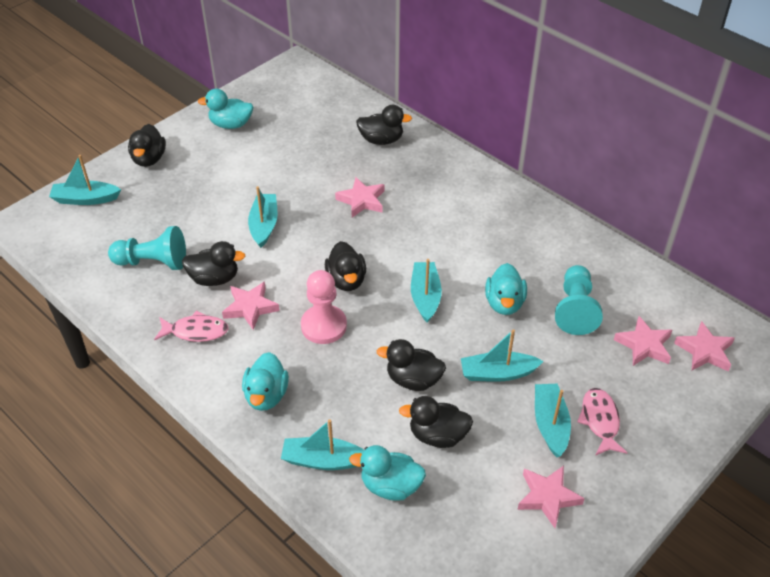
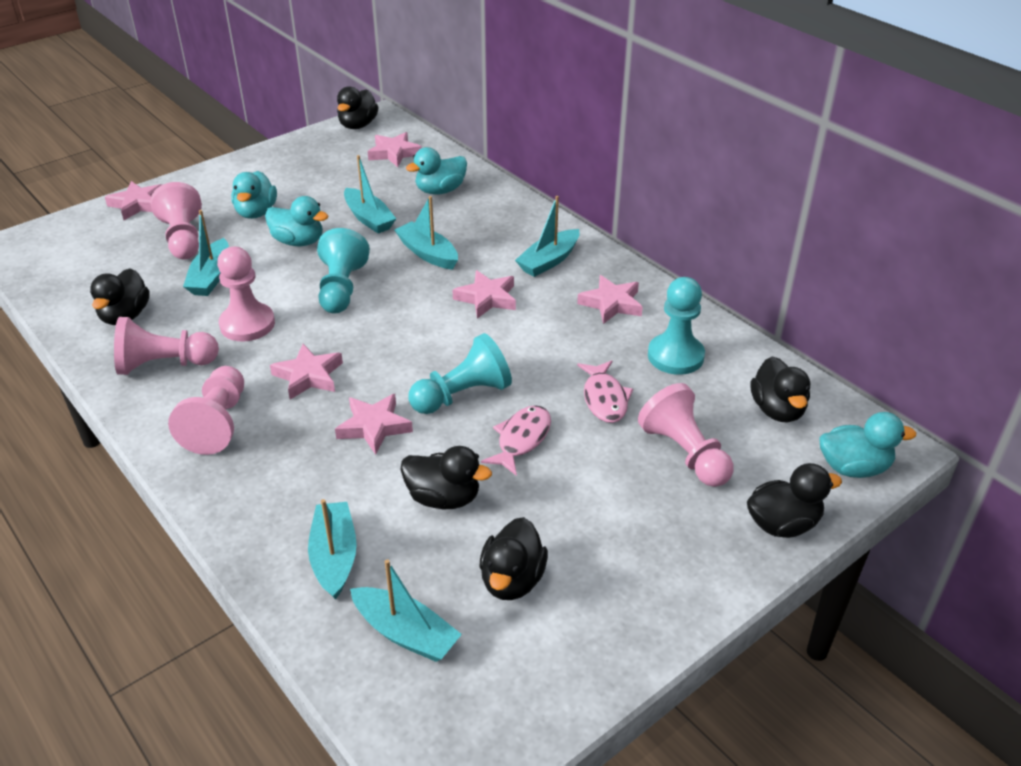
pink pawn: [301,270,347,344] = 1 -> [114,317,219,375] [151,182,202,260] [168,366,244,455] [217,246,275,341] [638,383,734,487] = 5
pink star: [222,281,280,330] [335,177,384,218] [517,466,585,528] [614,316,672,366] [674,321,735,371] = 5 -> [105,181,162,220] [270,344,343,400] [335,394,413,455] [368,132,422,167] [453,270,516,319] [577,275,643,324] = 6
turquoise pawn: [108,226,186,270] [555,265,603,335] = 2 -> [317,228,370,314] [408,333,512,414] [648,277,705,375] = 3

